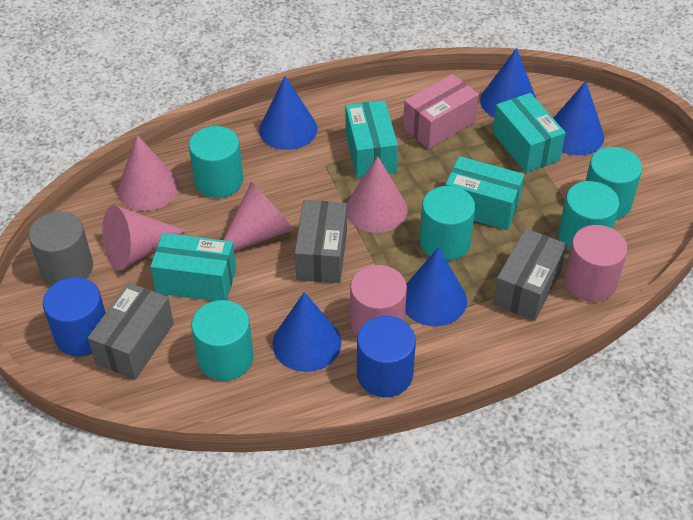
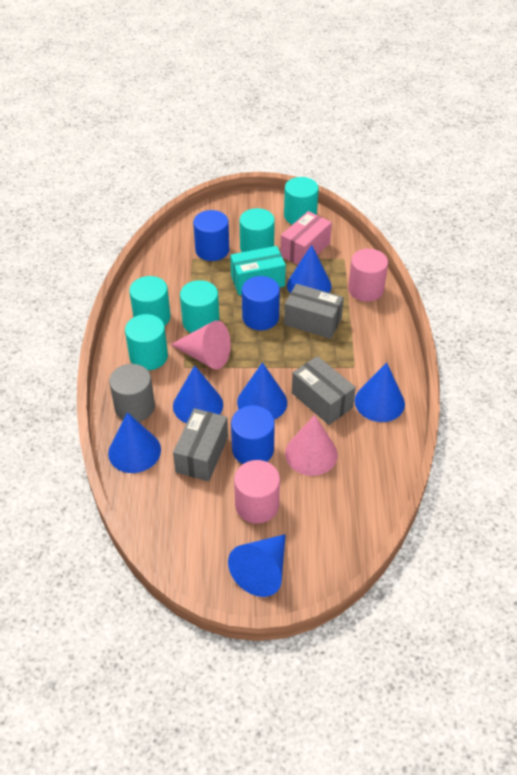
blue cone: [259,76,317,150] [272,292,341,372] [405,247,467,326] [480,48,536,118] [553,81,604,155] = 5 -> [108,412,161,473] [173,366,223,424] [228,534,286,597] [237,362,287,420] [287,245,331,293] [355,362,405,422] = 6
blue cylinder: [43,277,106,357] [357,316,416,397] = 2 -> [193,210,229,261] [231,405,275,464] [242,276,280,330] = 3
pink cone: [102,205,186,271] [117,135,179,211] [223,182,294,251] [347,156,408,233] = 4 -> [170,320,231,370] [285,415,338,476] = 2
turquoise box: [150,233,236,301] [345,100,398,178] [445,156,524,230] [493,93,566,173] = 4 -> [230,246,286,295] = 1

